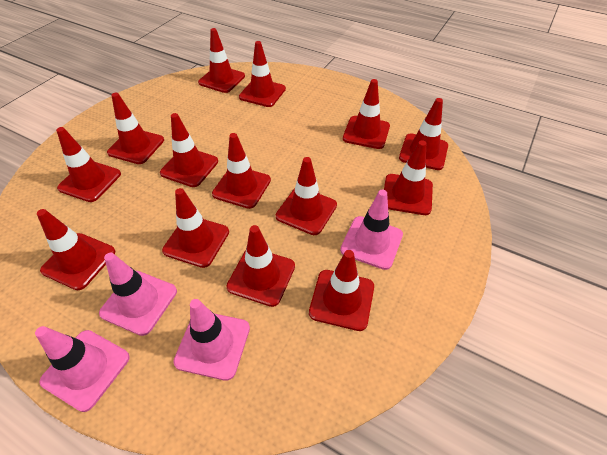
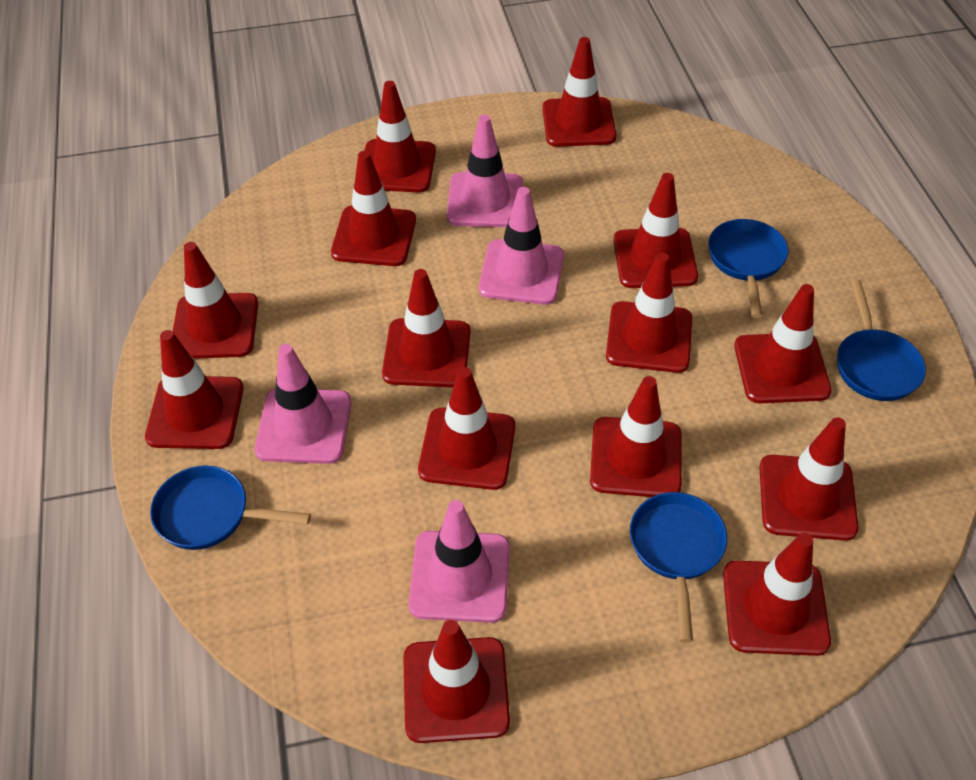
blue pan: none = 0 -> [150,466,311,550] [630,492,727,643] [708,219,788,318] [837,280,926,401] = 4

